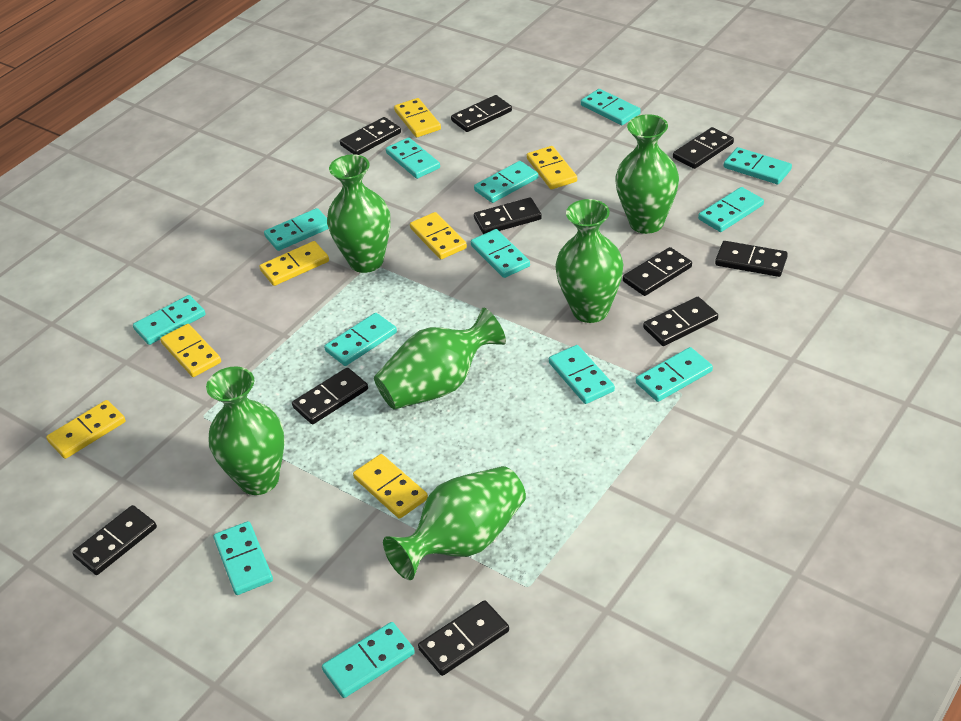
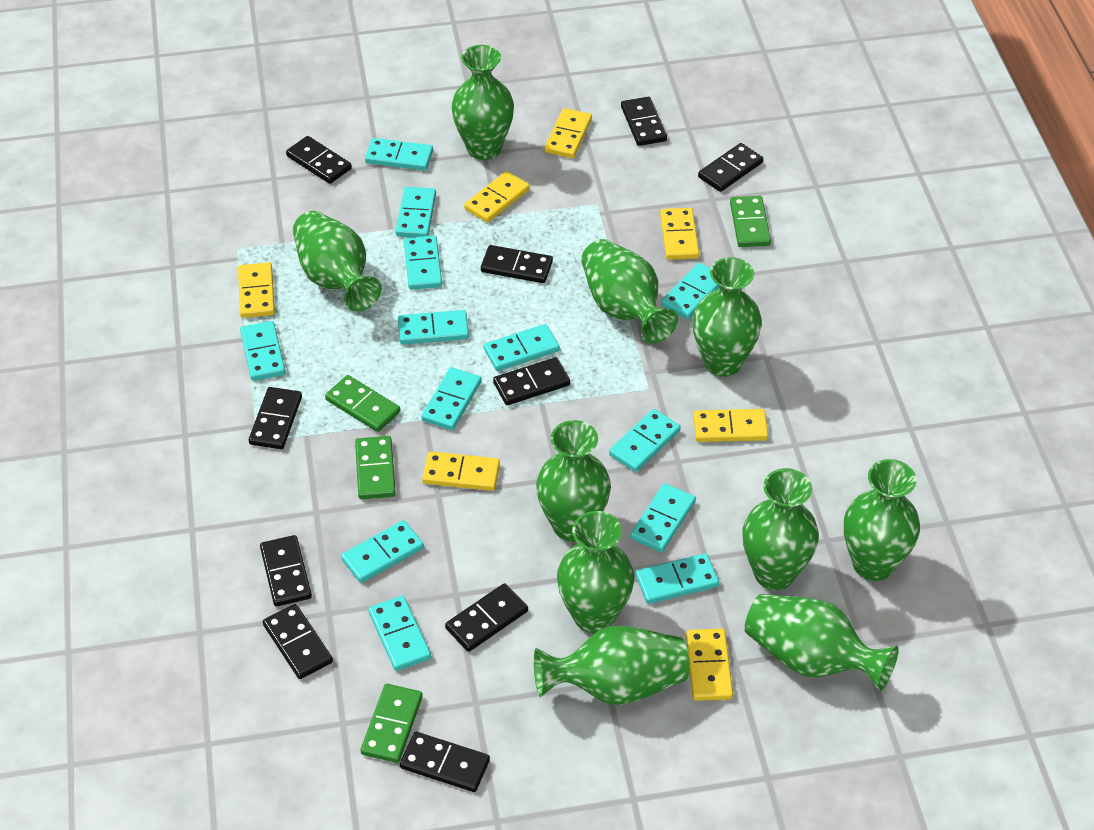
green domino: none = 0 -> [325,375,400,432] [355,436,396,499] [360,684,423,763] [730,196,771,247] = 4
green vase: [206,366,285,495] [327,154,391,273] [374,308,506,410] [383,466,526,580] [555,199,623,323] [615,114,679,234] = 6 -> [293,211,382,311] [451,45,514,160] [534,626,689,705] [536,420,611,542] [557,511,634,633] [581,239,678,343] [692,257,762,377] [743,468,819,590] [744,594,899,692] [844,459,920,581] = 10

